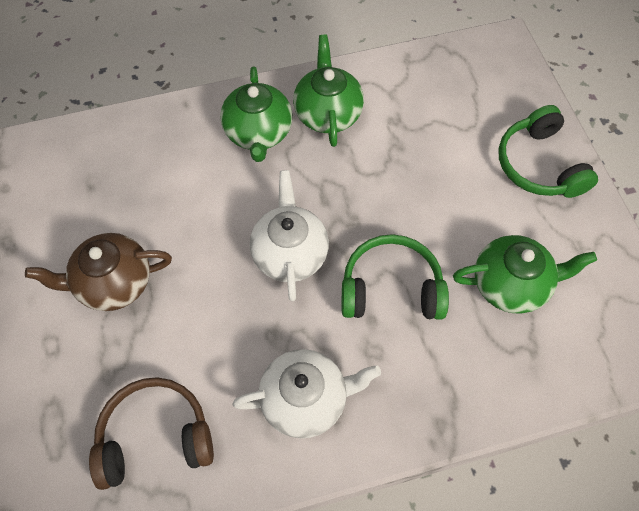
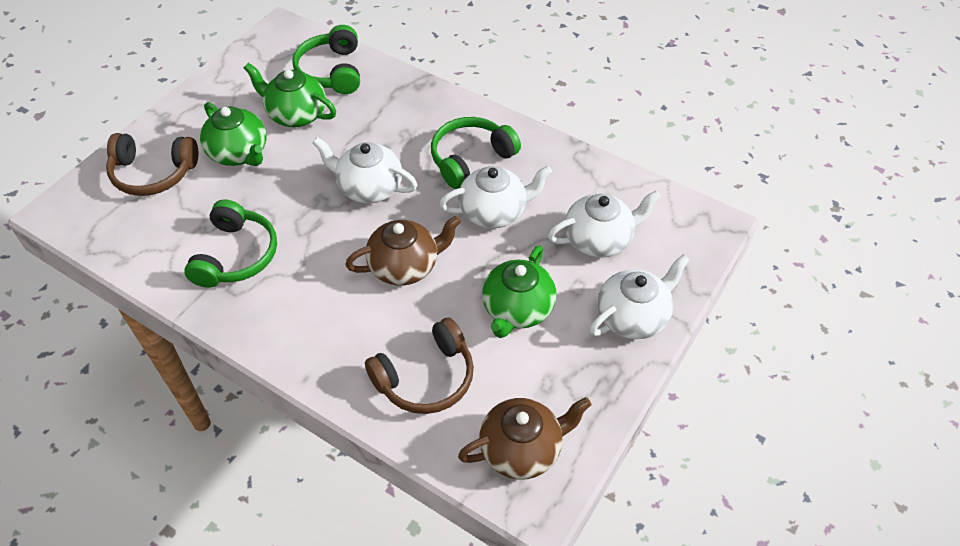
brown headphones: [89,377,214,490] = 1 -> [106,133,199,196] [365,318,474,414] = 2
brown teapot: [25,233,172,311] = 1 -> [345,216,461,285] [458,397,591,479] = 2
green headphones: [342,234,449,320] [499,105,598,198] = 2 -> [184,199,277,288] [292,25,360,94] [431,117,521,189] = 3
white teapot: [232,349,381,439] [250,170,329,301] = 2 -> [313,137,417,203] [439,166,552,229] [548,191,661,257] [590,254,690,339] = 4

